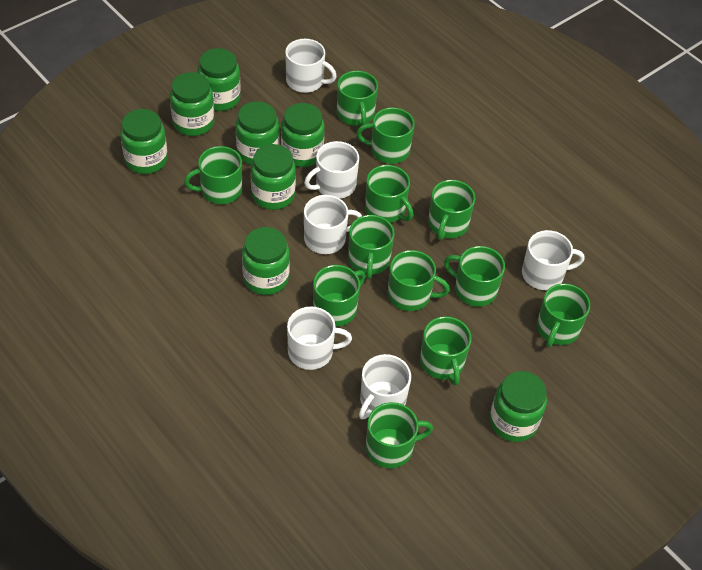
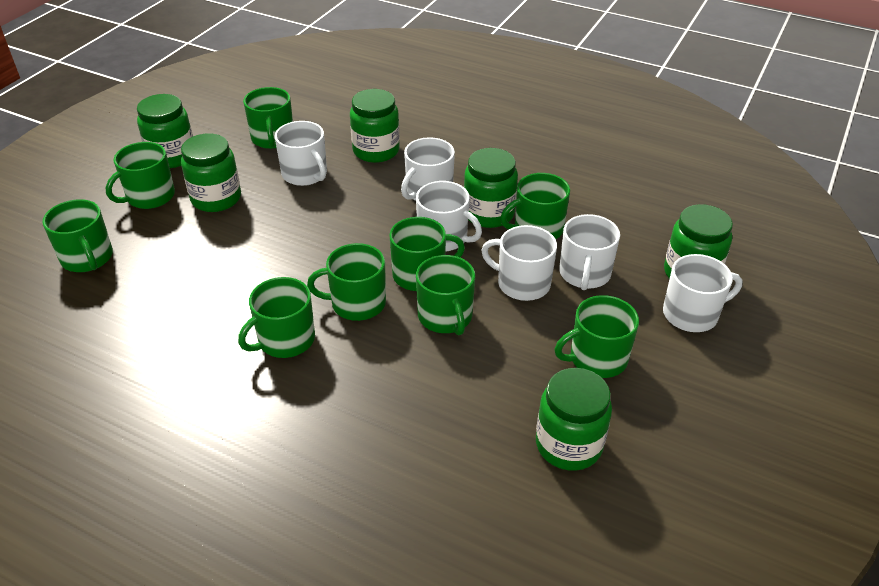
green jar: [120,109,168,174] [170,72,214,136] [197,48,241,111] [236,101,279,165] [242,227,290,295] [251,144,296,210] [281,103,325,167] [490,371,547,442] = 8 -> [137,94,193,168] [181,133,241,212] [350,89,400,163] [464,148,518,228] [536,368,612,471] [664,204,733,279] = 6
green mug: [184,146,242,204] [313,265,365,327] [337,71,378,127] [348,215,395,279] [356,108,415,164] [365,165,413,223] [366,402,433,468] [388,250,450,311] [420,316,471,386] [428,180,475,240] [444,246,505,307] [537,283,590,347] = 12 -> [42,199,113,272] [106,142,175,209] [238,277,315,358] [243,87,293,149] [307,243,386,321] [389,217,465,291] [416,255,475,335] [500,173,570,239] [554,295,639,378] = 9

